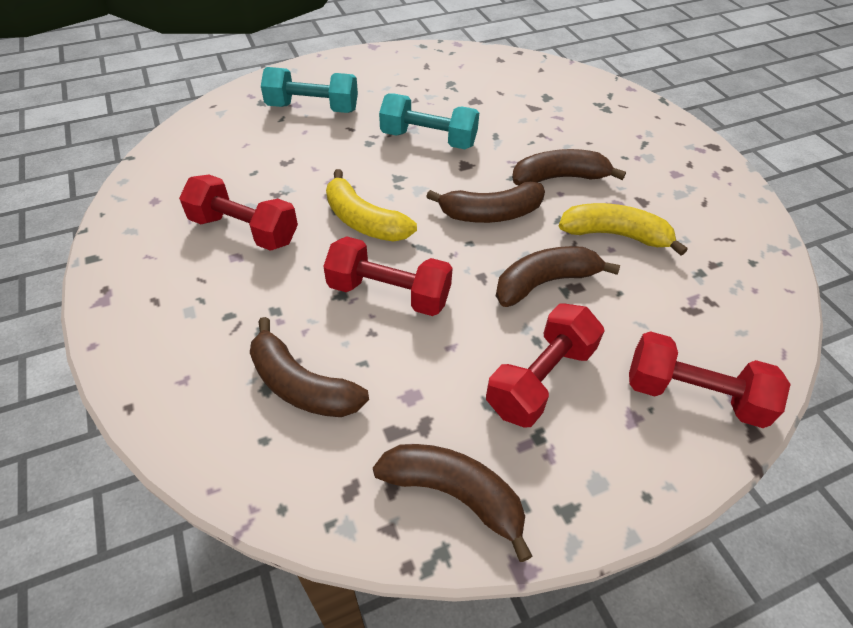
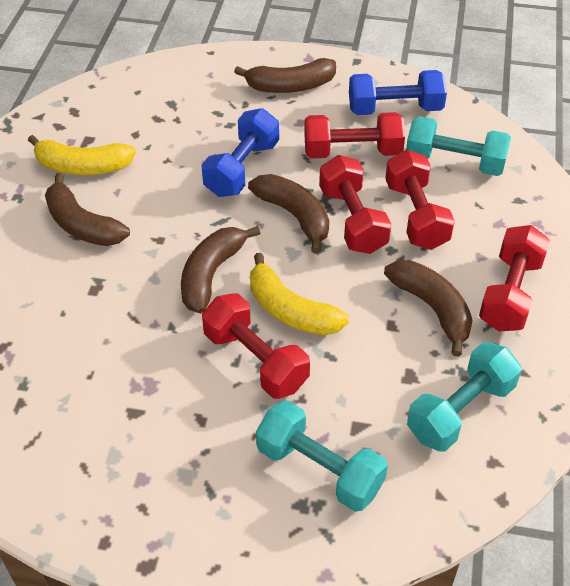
blue dumbbell: none = 0 -> [201,108,279,197] [349,70,447,115] = 2
red dumbbell: [179,175,298,251] [323,236,453,316] [486,304,605,428] [629,331,791,428] = 4 -> [202,293,310,399] [304,112,405,158] [319,155,391,254] [385,150,455,250] [479,225,550,331] = 5
turquoise dumbbell: [261,67,358,113] [379,93,479,149] = 2 -> [256,400,388,512] [406,116,511,176] [407,342,522,452] = 3

